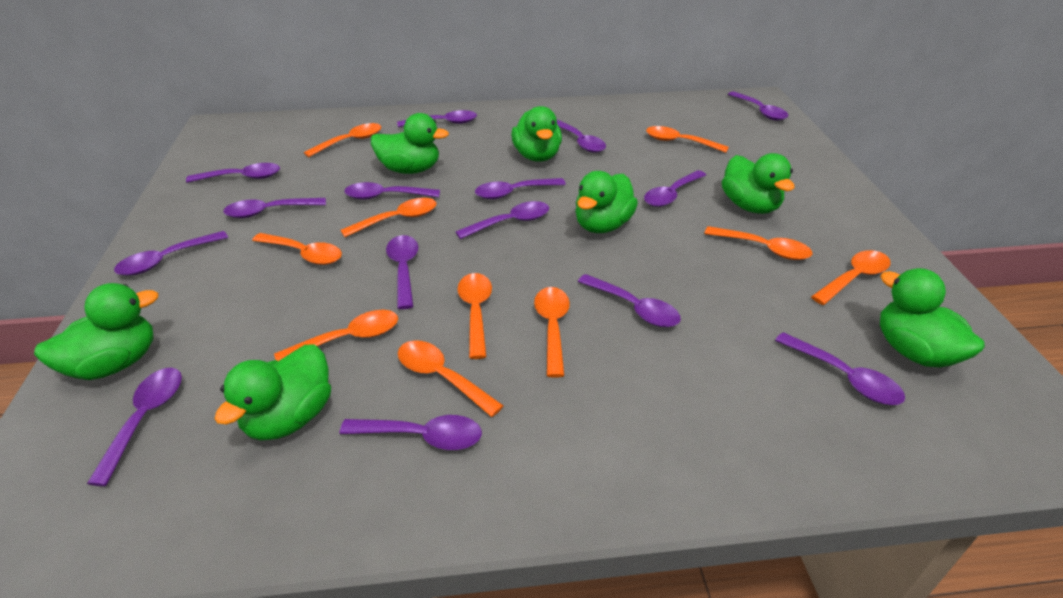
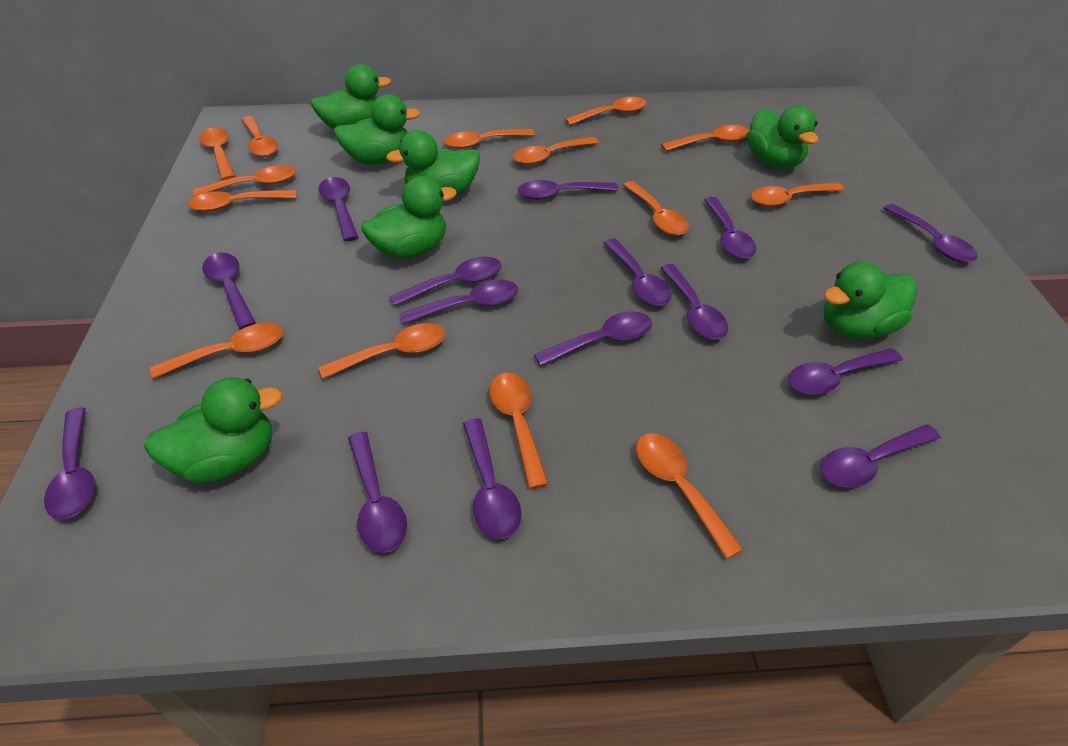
orange spoon: [252,233,342,265] [274,310,398,361] [304,123,381,157] [340,198,437,237] [398,340,504,417] [457,273,492,359] [534,287,570,378] [646,126,729,153] [704,226,812,260] [811,250,891,305] = 10 -> [150,323,283,379] [188,190,296,212] [193,165,296,197] [199,128,235,180] [241,116,278,157] [319,323,446,379] [444,128,535,149] [489,373,548,489] [513,137,599,165] [565,97,647,125] [623,181,689,236] [636,433,743,559] [661,125,749,151] [751,183,844,207] = 14

